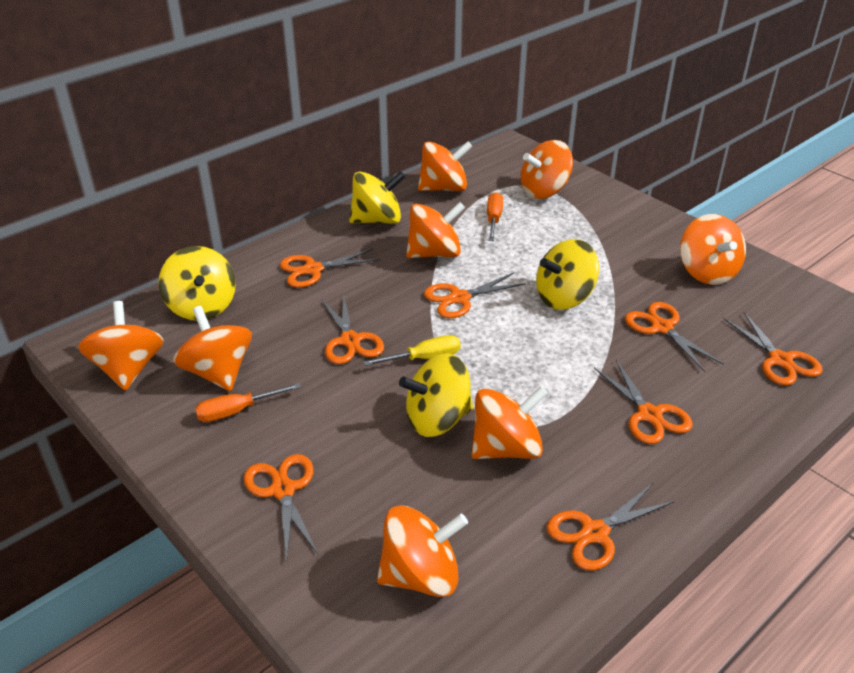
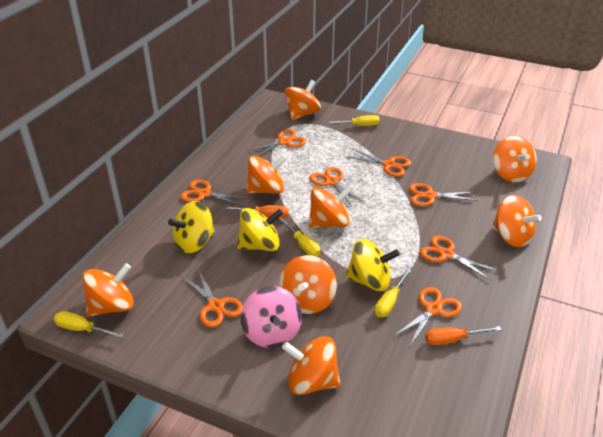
pink spinning top: none = 0 -> [241,286,302,348] = 1
yellow screwdriver: [363,335,461,366] = 1 -> [54,311,124,338] [279,218,320,257] [327,115,380,126] [375,269,411,317] = 4
yellow spinning top: [159,246,236,320] [349,171,406,224] [399,353,473,437] [536,239,599,310] = 4 -> [168,201,215,253] [237,208,283,251] [345,239,400,291] = 3

